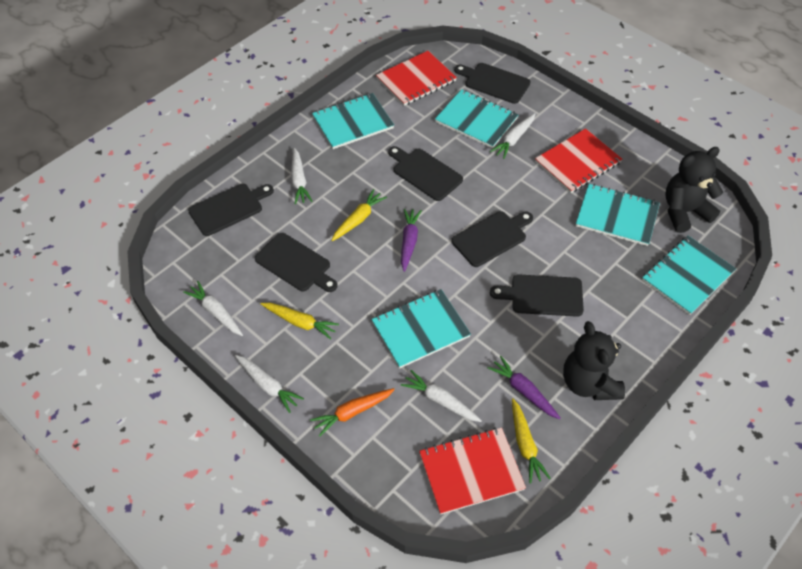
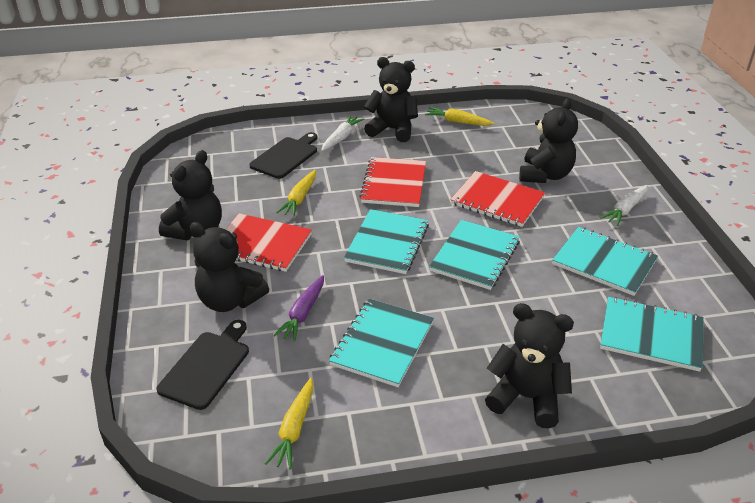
black cutting board: [188,184,274,236] [255,233,338,292] [388,146,463,201] [451,211,533,267] [454,63,531,104] [490,274,584,317] = 6 -> [156,320,249,410] [249,132,317,179] = 2
black teddy bear: [563,321,625,400] [665,147,723,233] = 2 -> [159,150,222,240] [190,222,269,312] [364,57,418,142] [485,303,574,428] [519,98,578,183] = 5
orange carrot: [310,388,395,437] = 1 -> none = 0
purple carrot: [401,209,422,272] [488,356,561,419] = 2 -> [274,275,324,341] = 1
white carrot: [183,281,243,336] [235,355,304,413] [291,148,312,204] [401,370,482,422] [490,113,535,159] = 5 -> [321,115,364,151] [600,185,648,226] = 2

